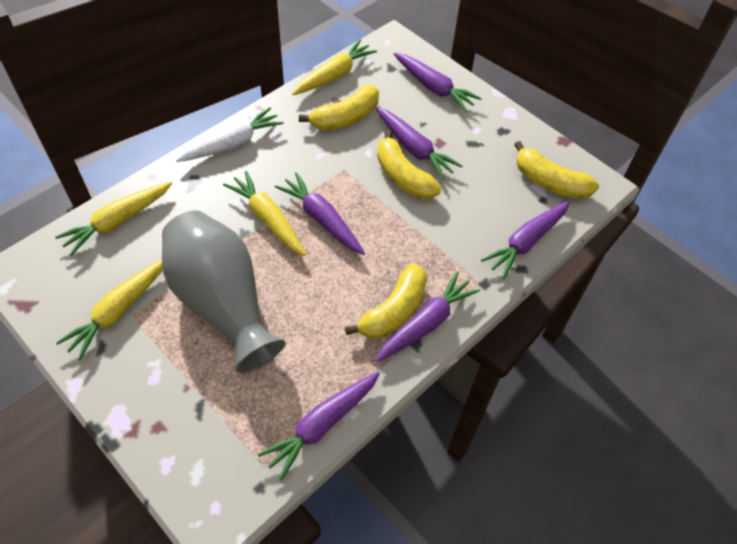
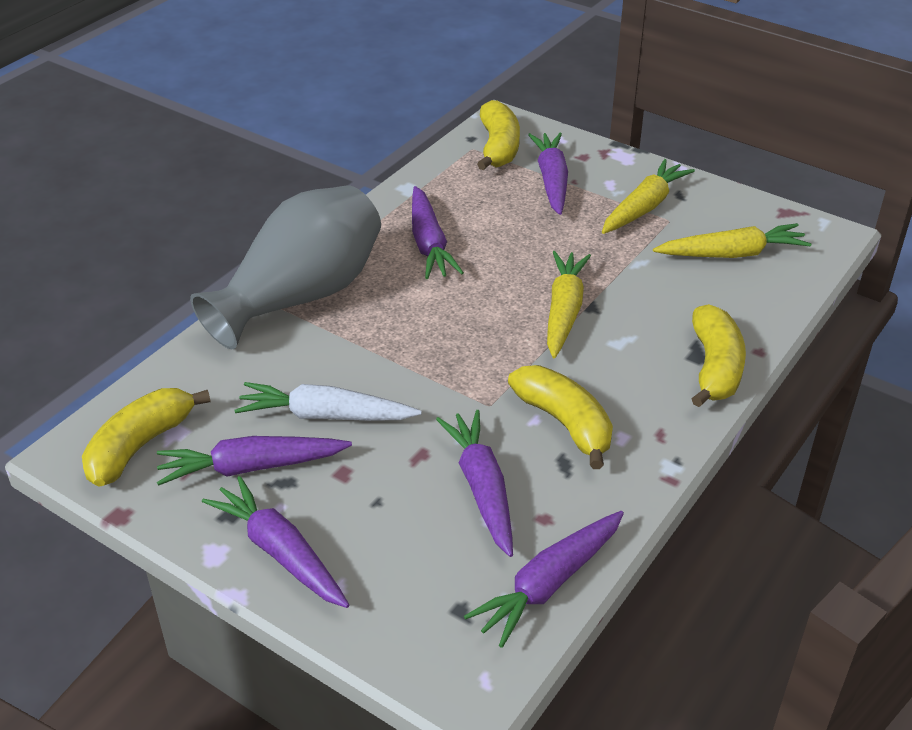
yellow carrot: [55,182,172,256] [56,259,163,361] [223,171,306,256] [292,39,377,95] = 4 -> [547,251,591,358] [602,159,695,234] [653,223,811,258] = 3

